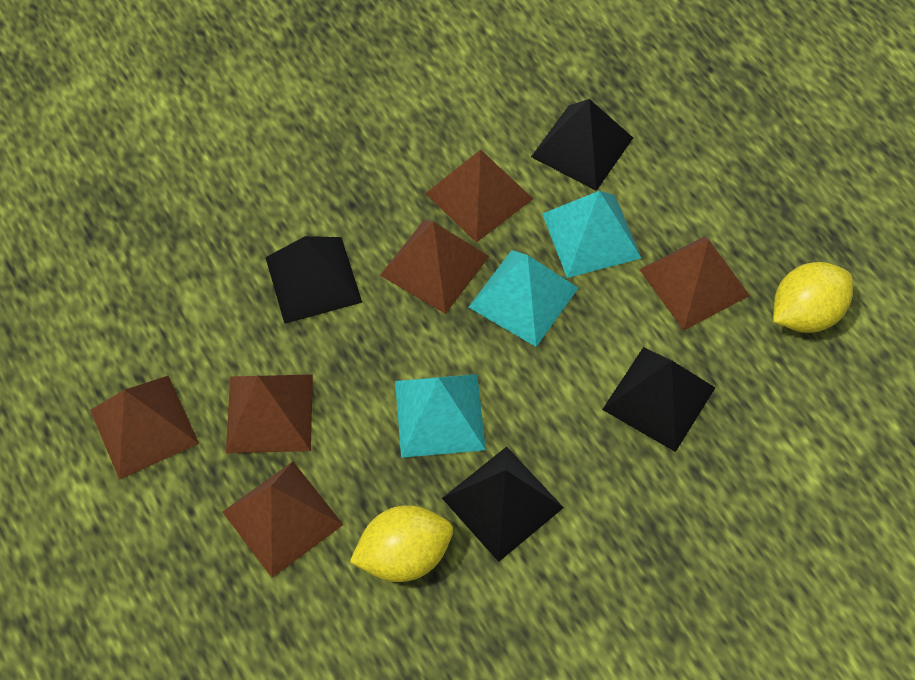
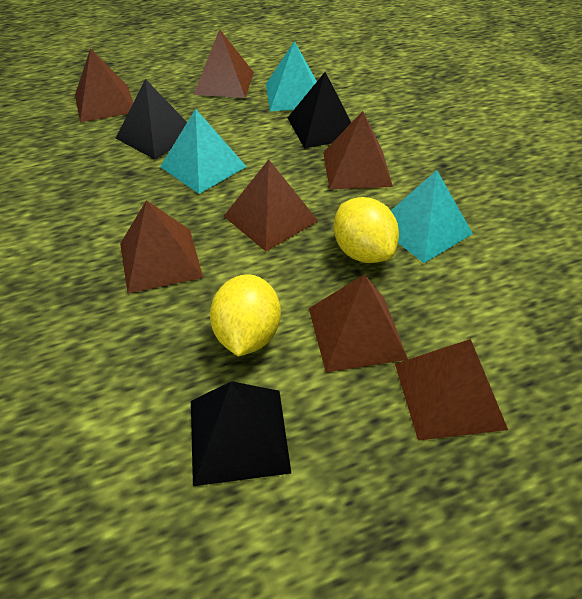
black pyramid: [265,236,362,324] [442,446,564,562] [531,99,633,191] [602,347,715,452] = 4 -> [116,79,187,159] [191,381,291,486] [288,72,351,148] = 3
brown pyramid: [90,376,199,480] [222,462,343,577] [226,375,313,453] [380,219,489,314] [425,150,533,243] [639,236,750,330] = 6 -> [75,48,133,122] [120,200,203,293] [193,29,254,98] [224,159,318,251] [309,274,408,372] [323,111,393,189] [395,339,508,441] = 7

